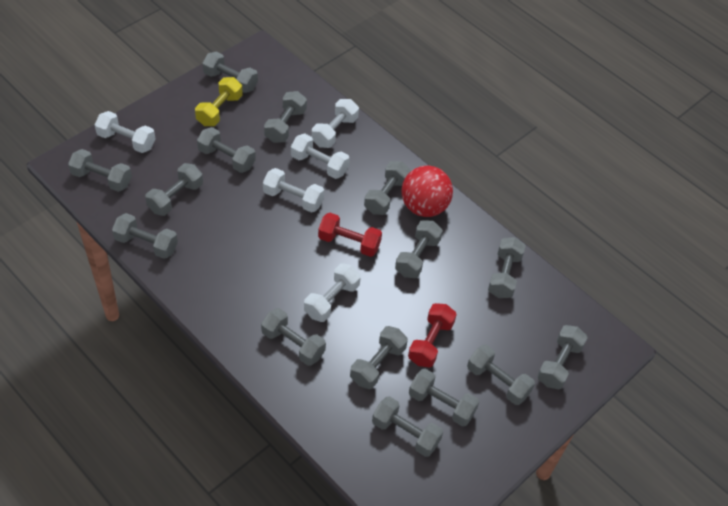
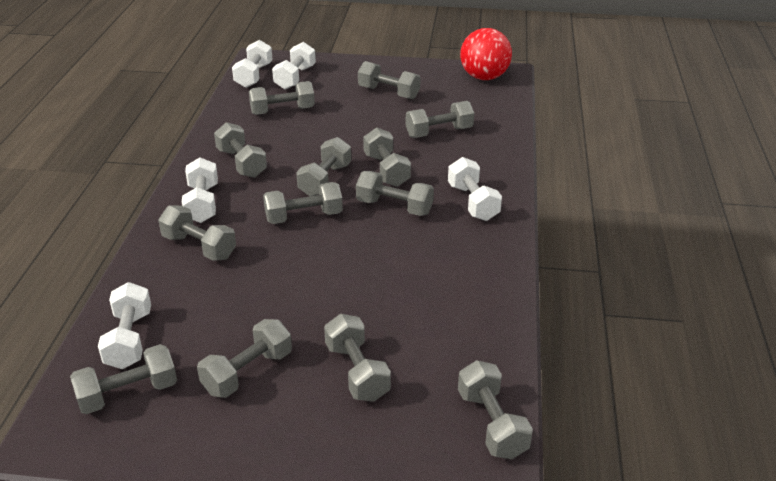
grey dumbbell: [68,149,132,192] [112,213,178,259] [145,163,203,216] [197,127,256,173] [202,52,258,93] [261,308,326,366] [264,91,307,143] [350,326,408,389] [364,161,411,215] [372,396,443,457] [395,220,443,278] [409,369,479,426] [467,345,535,405] [488,237,526,298] [537,325,588,389] = 15 -> [70,344,177,414] [158,206,236,261] [197,319,292,398] [214,122,267,178] [249,81,315,115] [263,182,343,224] [296,137,351,196] [324,314,391,402] [356,171,434,216] [358,61,420,99] [363,127,411,187] [406,101,474,138] [458,360,533,459] = 13
red dumbbell: [318,213,382,257] [408,303,457,367] = 2 -> none = 0
yellow dumbbell: [195,77,243,126] = 1 -> none = 0

